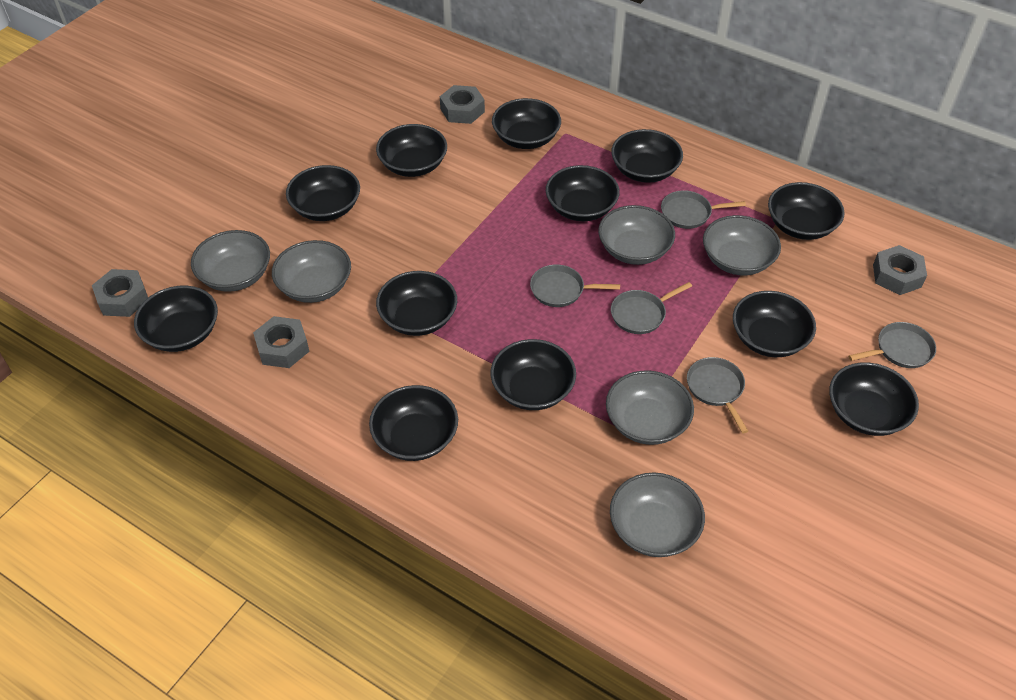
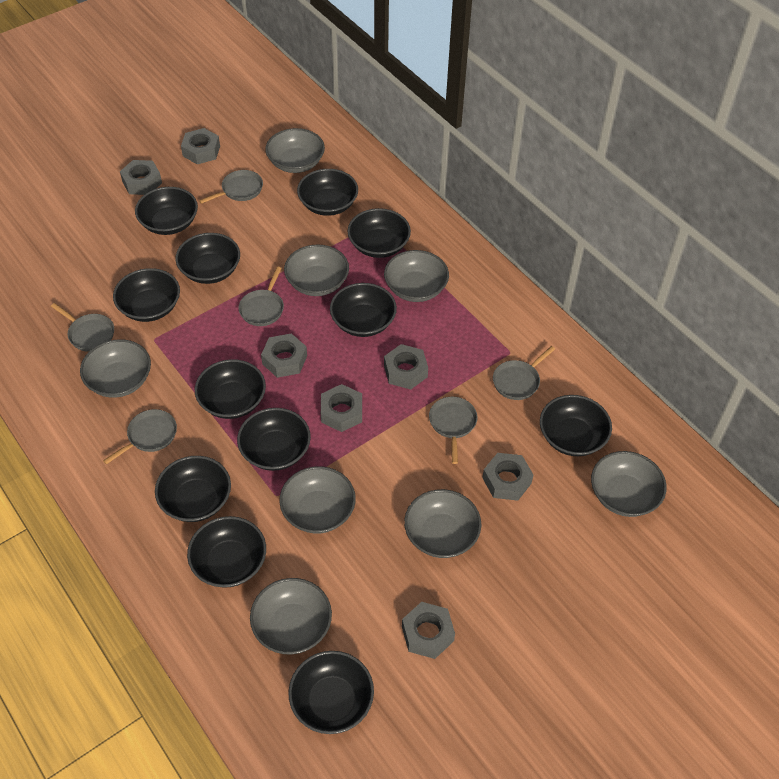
grey bowl: [191,230,270,292] [272,240,351,303] [598,205,675,265] [606,370,694,445] [610,473,705,557] [703,215,781,275] = 6 -> [80,339,151,398] [250,578,332,654] [265,128,325,173] [279,466,356,534] [284,244,349,296] [384,250,449,302] [404,489,481,558] [591,451,667,517] = 8
grey nut: [92,269,148,317] [253,316,310,368] [440,85,485,124] [873,245,927,295] = 4 -> [120,160,162,195] [181,128,220,164] [261,333,307,378] [321,384,362,432] [384,344,428,390] [402,602,455,659] [482,453,534,501] = 7
grey pan: [530,264,620,307] [611,282,692,334] [661,190,746,229] [687,357,748,433] [848,322,936,368] = 5 -> [51,303,114,352] [103,409,177,465] [199,170,263,204] [238,267,284,326] [429,397,477,464] [493,346,555,400] = 6

